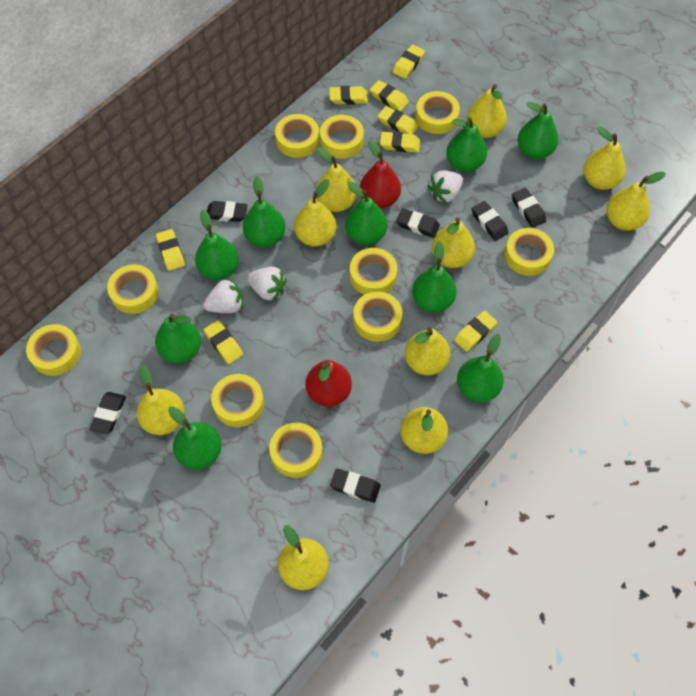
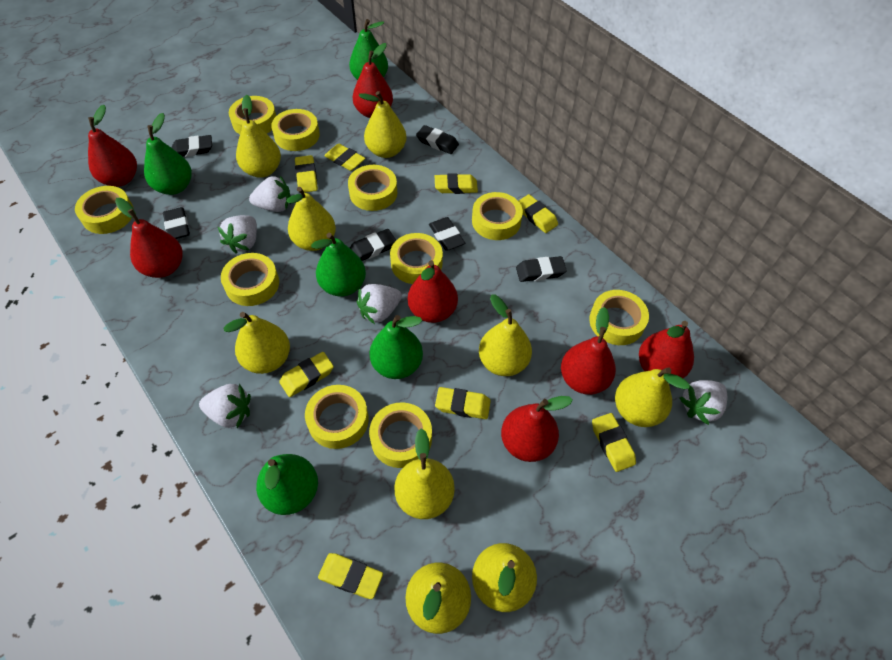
green pear: [155,313,201,363] [168,406,222,469] [195,210,239,280] [243,176,285,247] [345,181,387,245] [412,241,457,312] [446,117,487,172] [457,334,504,402] [518,102,559,159] = 9 -> [144,113,192,195] [256,454,318,515] [311,233,366,297] [349,19,388,80] [369,315,423,379] = 5
red pear: [306,360,352,407] [360,140,401,208] = 2 -> [88,105,137,187] [115,198,182,278] [353,43,393,118] [408,260,458,323] [501,396,573,462] [561,307,616,395] [639,321,694,378] = 7
white strawberry: [203,278,243,313] [247,267,286,302] [427,171,463,204] = 3 -> [199,384,251,428] [218,215,257,253] [249,176,291,212] [357,284,402,324] [680,380,727,425] = 5
yellow pear: [137,366,185,435] [278,525,329,590] [294,179,337,247] [316,147,357,212] [400,407,448,454] [405,327,450,375] [432,218,475,268] [467,84,507,138] [583,127,626,190] [606,172,666,230] = 10 -> [224,312,290,374] [236,95,281,178] [286,187,336,251] [358,91,407,158] [394,429,455,519] [406,563,471,634] [472,543,537,612] [479,295,532,376] [615,367,690,427] = 9

